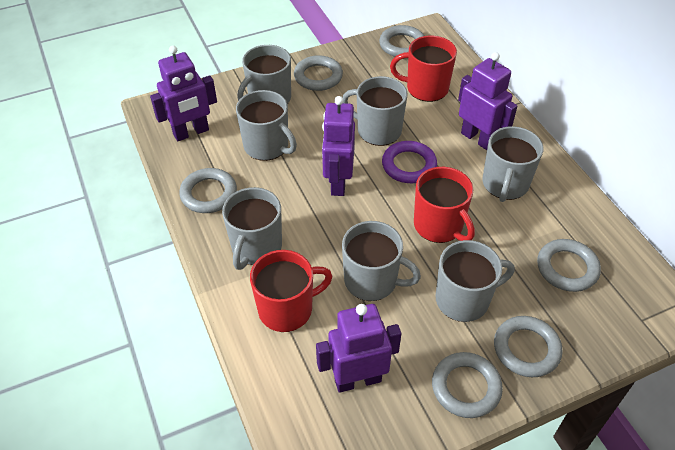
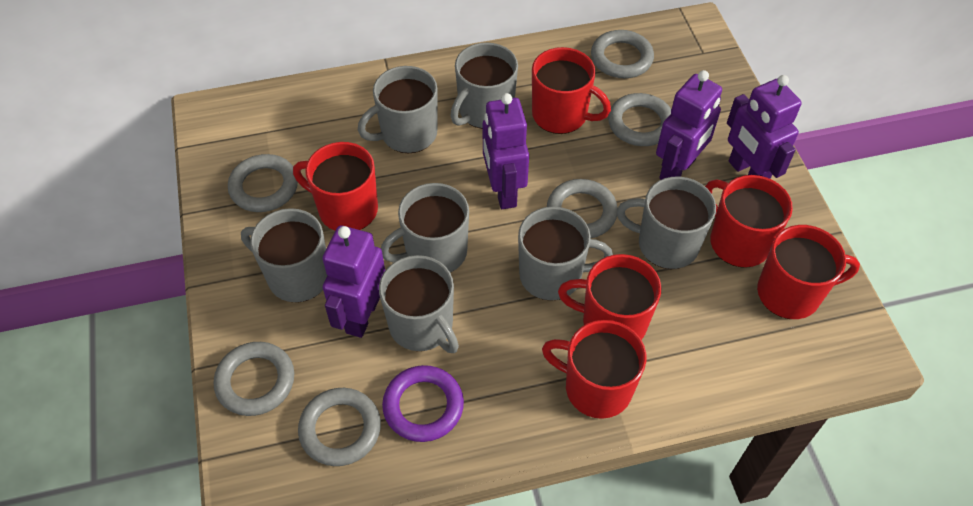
red mug: [250,250,332,332] [390,36,457,102] [414,167,475,243] = 3 -> [293,142,378,231] [532,47,611,134] [542,320,646,419] [558,254,662,340] [705,175,793,267] [757,225,860,319] = 6

